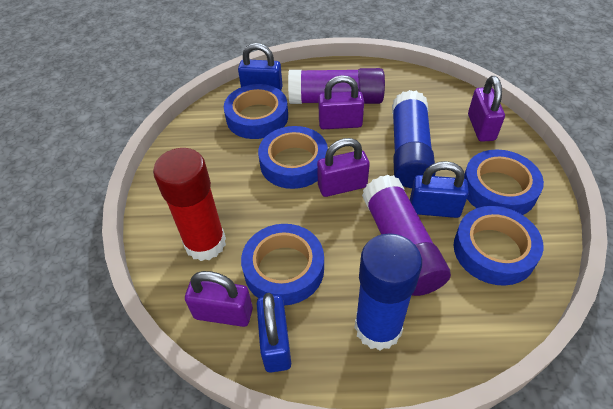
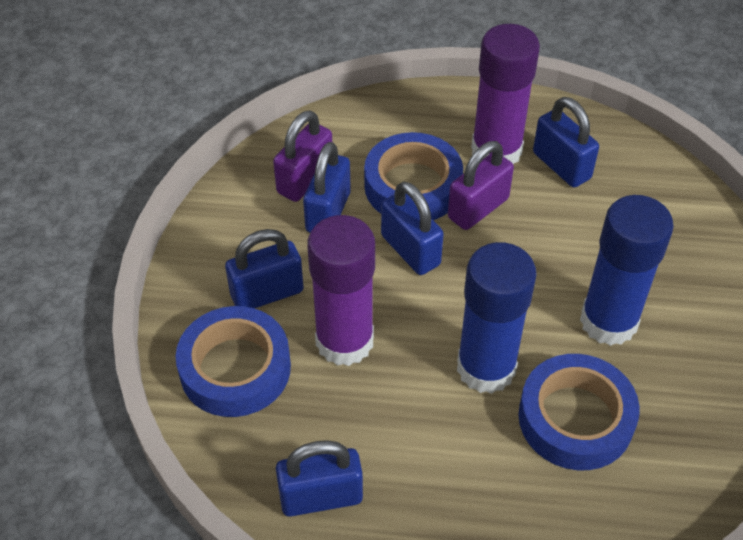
blue padlock: [238,43,283,90] [257,293,291,372] [410,161,469,218] = 3 -> [225,229,304,308] [276,440,363,517] [303,142,351,233] [381,181,444,275] [533,97,599,188] = 5
blue tape: [224,84,288,139] [241,224,324,305] [258,126,328,189] [454,206,543,286] [464,150,544,215] = 5 -> [176,306,291,417] [364,132,463,220] [518,354,640,470] = 3
purple padlock: [185,271,253,327] [317,138,370,197] [318,75,364,129] [468,76,505,142] = 4 -> [273,110,332,202] [448,141,514,230] = 2
red glue stick: [153,148,226,261] = 1 -> none = 0

